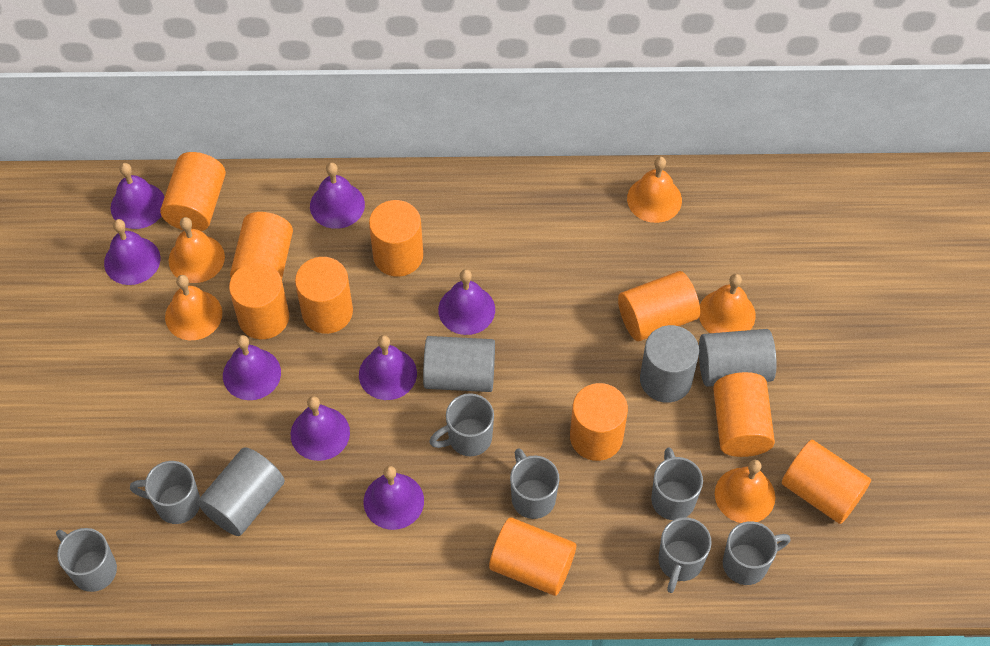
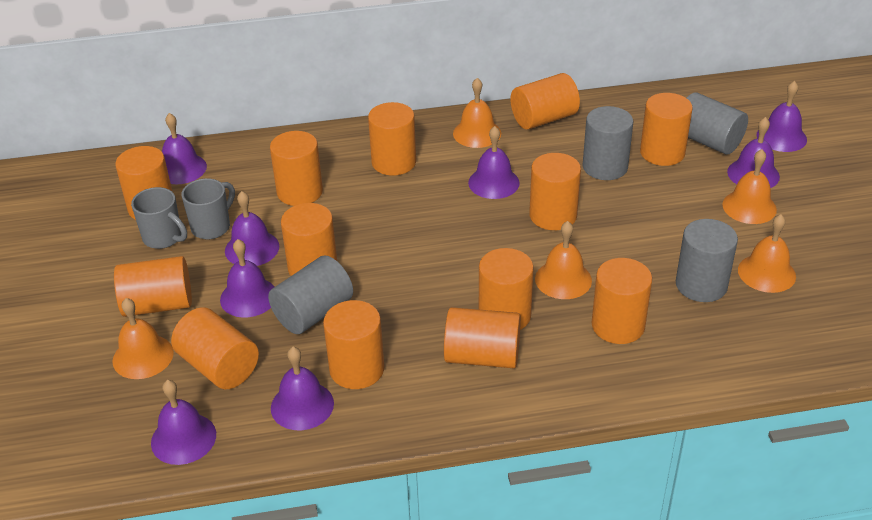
grey mug: [56,528,117,592] [130,461,200,524] [429,393,494,456] [510,448,560,519] [651,447,703,520] [659,517,712,593] [723,521,791,585] = 7 -> [131,187,187,249] [181,178,235,239] = 2
orange cylinder: [160,152,226,231] [229,262,289,339] [230,212,293,279] [295,257,353,334] [369,200,423,277] [489,517,576,596] [570,383,628,461] [618,271,700,341] [713,372,775,457] [781,440,871,524] = 10 -> [114,256,192,317] [115,146,172,220] [171,307,259,389] [270,131,323,206] [281,203,337,276] [323,300,384,389] [368,102,416,176] [444,307,521,368] [479,248,534,330] [510,73,580,130] [529,153,581,230] [592,258,652,344] [640,93,693,166] = 13

